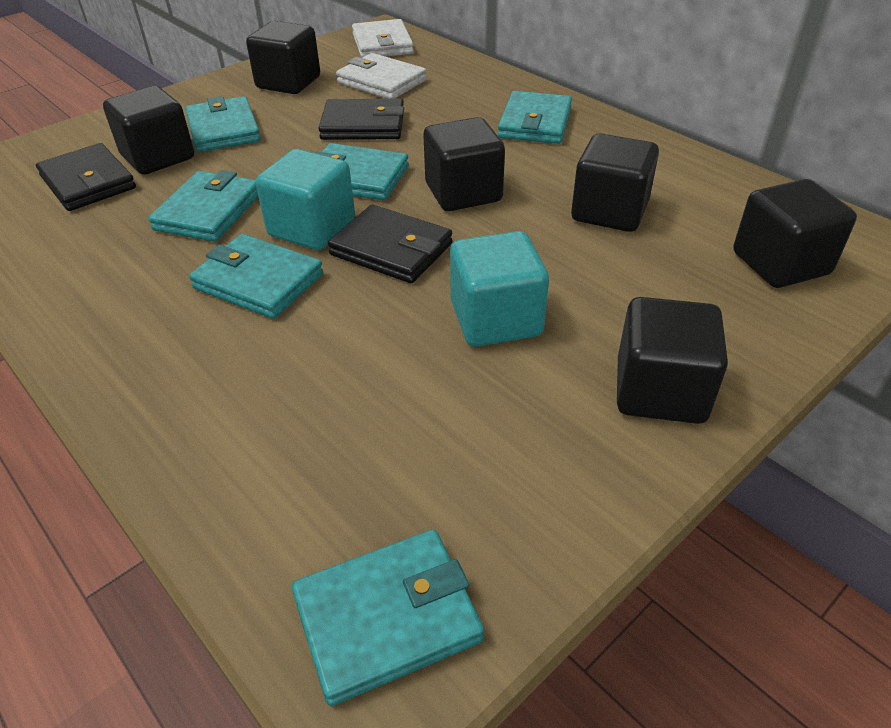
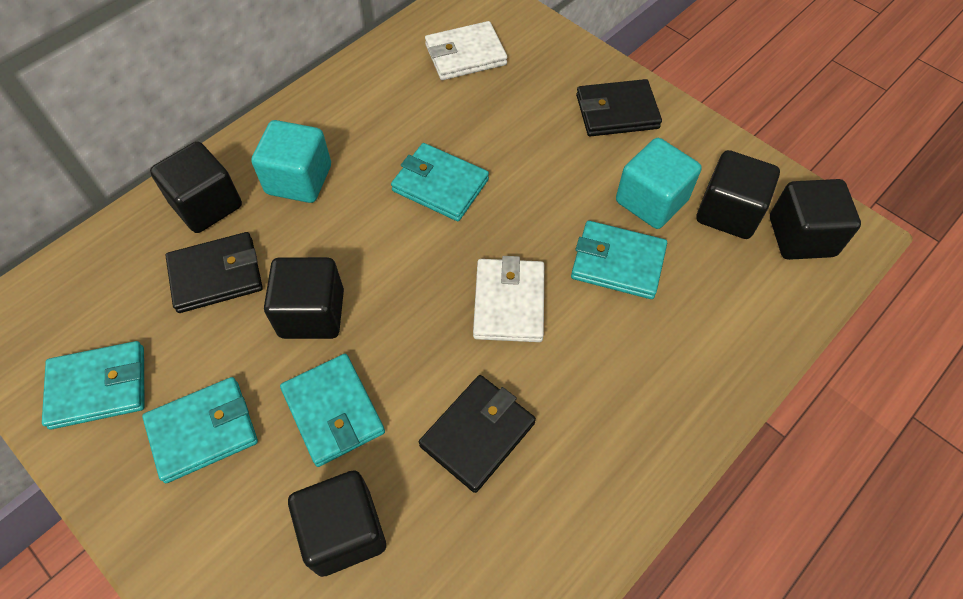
black cube: [103,86,194,175] [246,21,320,94] [423,117,505,211] [571,133,659,232] [617,297,728,424] [733,179,857,288] = 6 -> [150,142,242,233] [264,257,344,339] [288,470,386,577] [697,150,780,239] [770,179,861,260] = 5
turquoise wallet: [148,170,259,242] [186,96,261,152] [189,234,323,319] [291,529,484,706] [316,143,409,200] [498,91,572,144] = 6 -> [42,341,145,429] [142,377,258,483] [280,354,385,467] [391,143,489,221] [571,221,667,299] = 5

